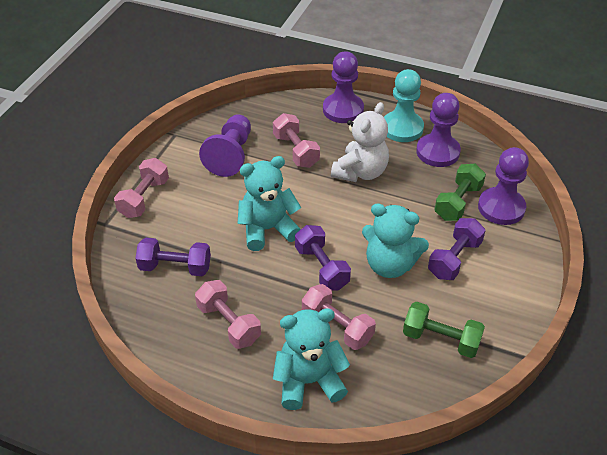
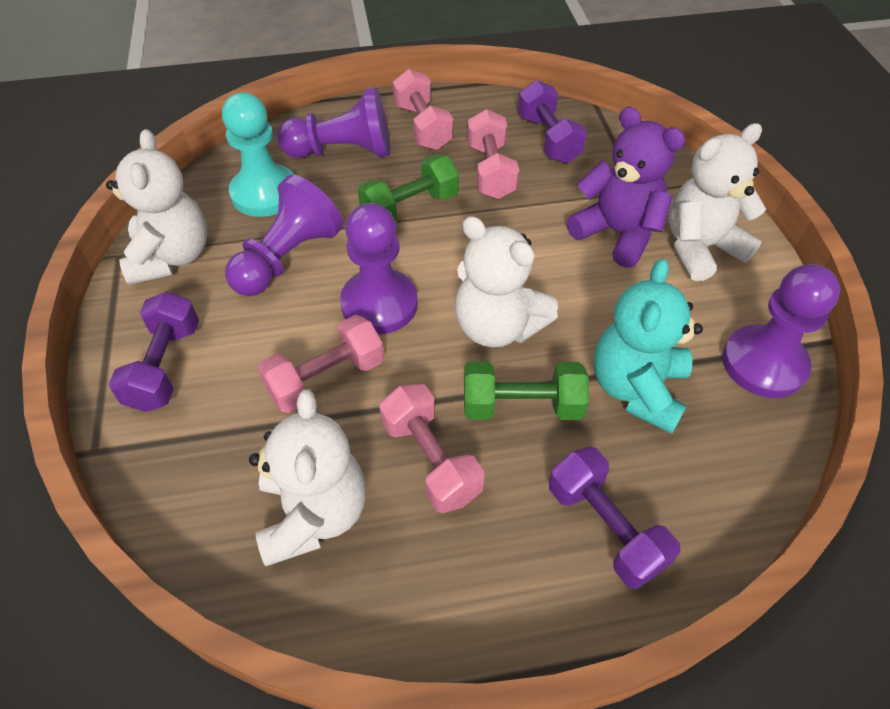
purple teddy bear: none = 0 -> [567,107,686,268] = 1
turquoise teddy bear: [238,156,301,251] [273,308,350,410] [362,203,429,278] = 3 -> [594,258,703,434] = 1
white teddy bear: [331,102,389,182] = 1 -> [106,129,207,285] [249,389,366,566] [455,216,558,347] [668,123,766,282] = 4

